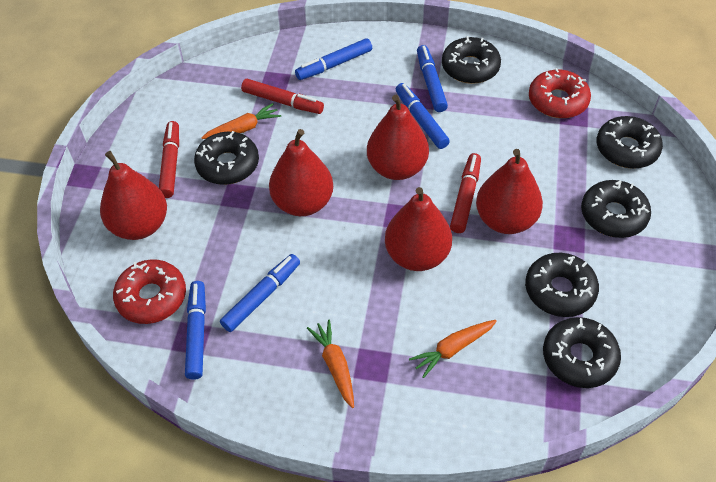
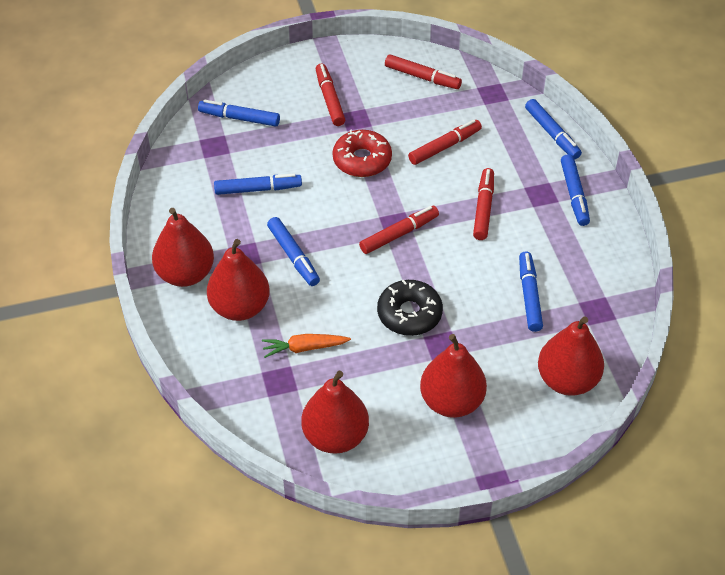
black donut: [194,131,259,185] [442,36,501,84] [525,253,599,317] [543,317,621,388] [581,180,651,238] [597,116,663,169] = 6 -> [377,280,443,336] = 1
blue marker: [185,281,206,380] [220,254,300,332] [295,38,372,80] [396,83,450,149] [417,45,448,112] = 5 -> [198,100,280,127] [214,173,302,195] [267,217,320,286] [519,251,543,332] [525,99,582,159] [561,154,590,226] = 6
orange carrot: [201,103,281,139] [307,319,354,408] [409,320,497,378] = 3 -> [262,334,351,358] = 1
red donut: [113,259,186,324] [529,68,591,118] = 2 -> [333,130,392,177] = 1
red marker: [159,121,179,198] [241,79,324,114] [450,153,481,233] = 3 -> [316,64,345,126] [359,206,439,254] [385,54,462,89] [408,120,482,165] [473,168,494,240] = 5

